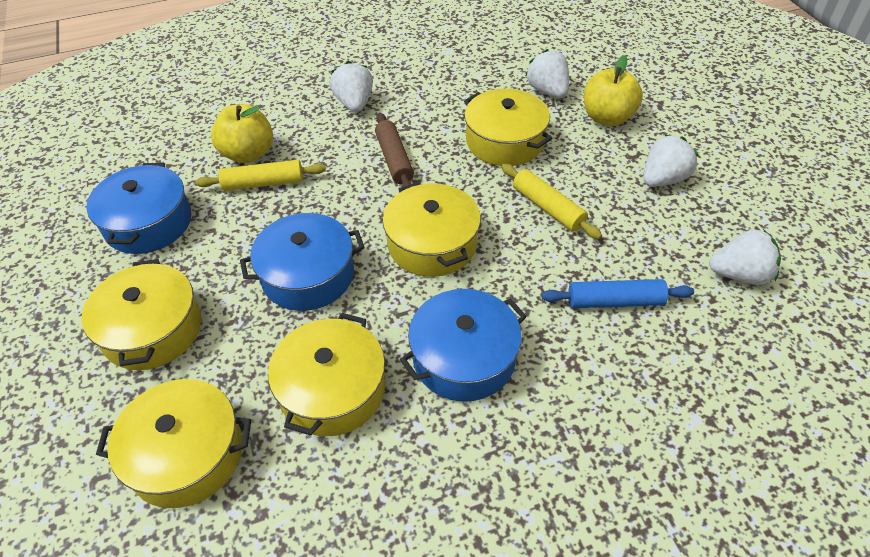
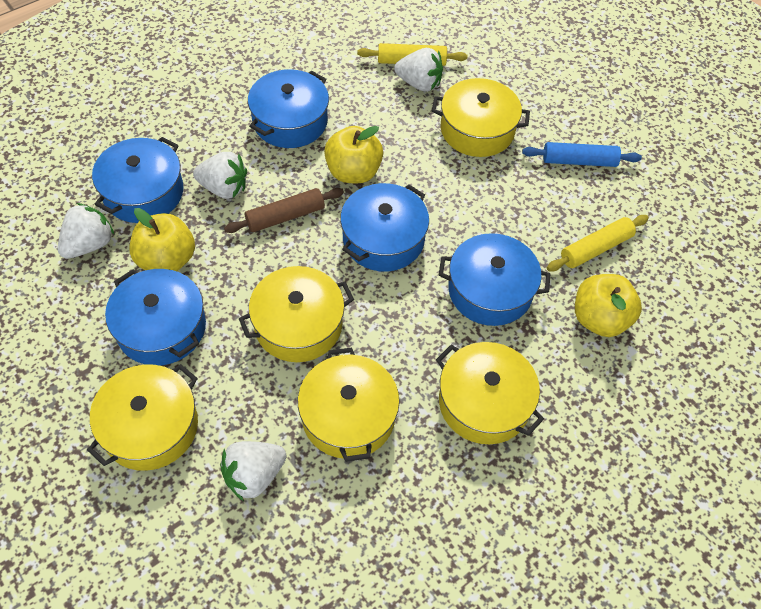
blue pot: [86,163,191,254] [240,213,365,311] [400,289,527,402] = 3 -> [92,137,183,223] [105,269,206,366] [248,69,329,148] [340,183,429,272] [439,233,550,326] = 5
yellow apple: [211,104,273,163] [584,55,643,126] = 2 -> [129,208,195,271] [324,126,383,183] [575,274,642,337] = 3

